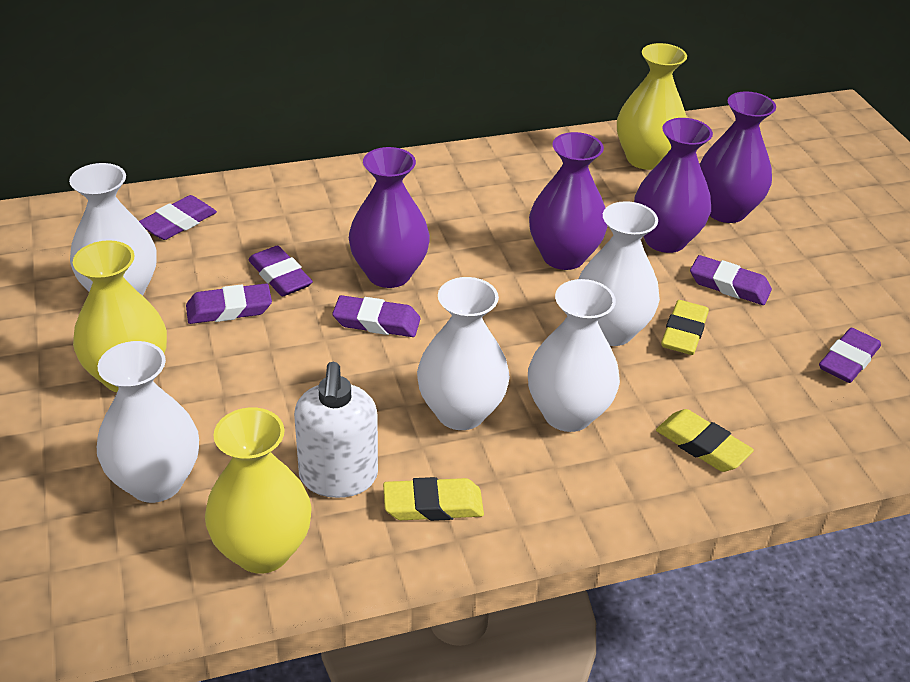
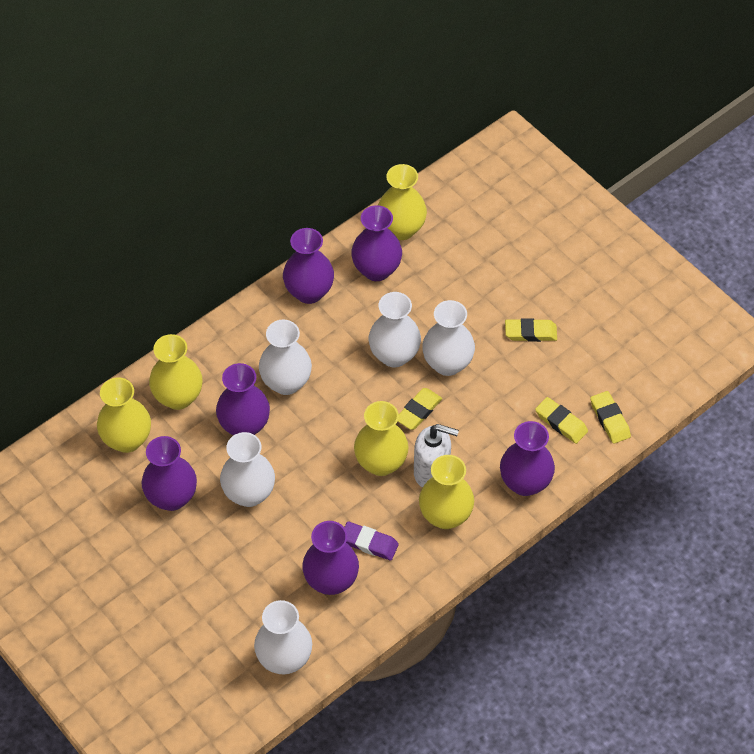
purple eraser: [139,195,217,240] [186,283,272,324] [248,246,313,296] [332,295,421,337] [690,255,772,305] [819,328,881,383] = 6 -> [344,522,399,560] = 1
purple vase: [349,147,430,288] [529,132,607,270] [634,118,713,253] [700,91,776,223] = 4 -> [142,436,197,511] [216,363,270,435] [283,228,334,304] [302,521,359,595] [351,205,402,281] [500,421,555,496] = 6
yellow eraser: [383,477,484,521] [656,409,754,472] [661,300,709,355] = 3 -> [398,388,442,430] [505,318,557,342] [535,397,588,444] [590,391,631,444] = 4
yellow vase: [73,240,167,392] [205,407,312,573] [617,43,687,170] = 3 -> [97,377,151,453] [149,334,202,410] [354,401,409,476] [378,164,427,240] [419,455,474,529] = 5

